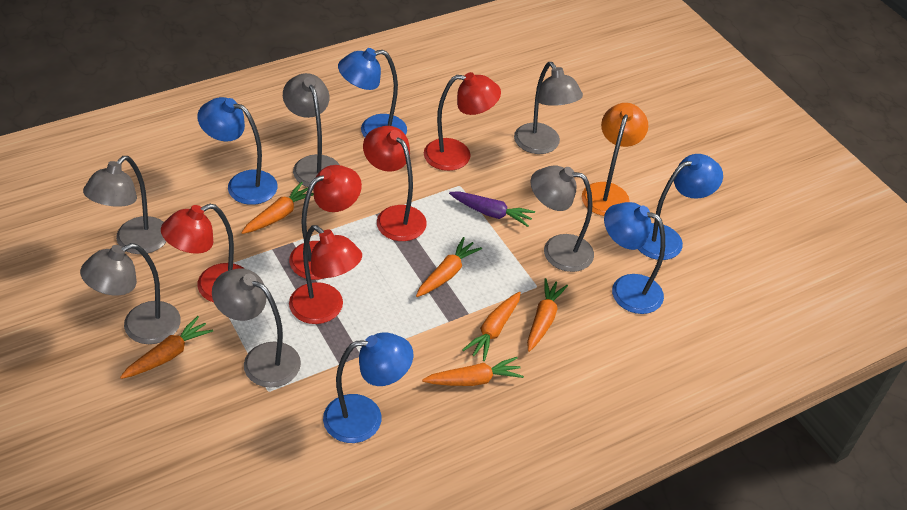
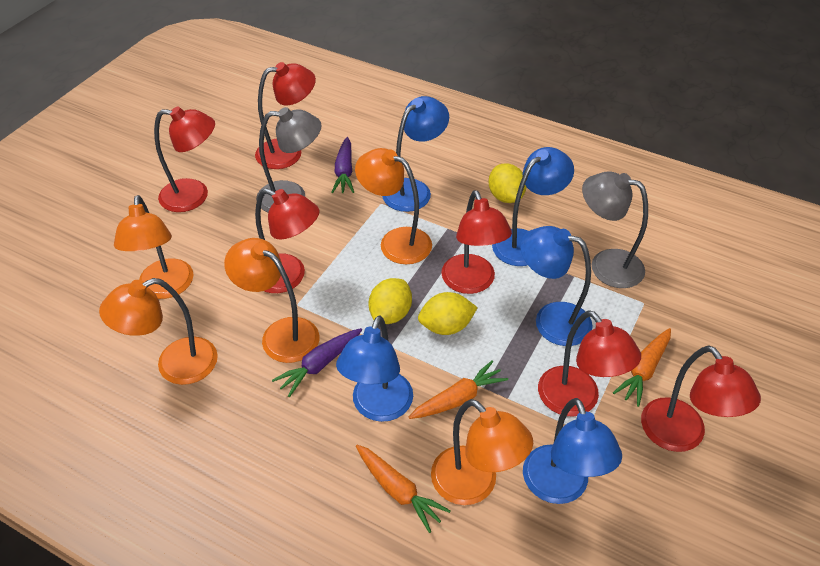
grey lamp: [80,243,181,344] [83,156,167,254] [212,268,301,388] [283,73,340,187] [514,62,583,154] [531,165,594,272] = 6 -> [256,107,322,213] [582,171,648,288] = 2
orange carrot: [120,316,213,379] [241,182,314,234] [416,237,482,297] [422,357,524,386] [462,292,521,361] [527,278,568,352] = 6 -> [356,445,451,533] [409,360,508,419] [613,328,671,407] = 3
orange lamp: [582,103,648,216] = 1 -> [99,278,218,385] [114,195,193,299] [224,238,319,363] [355,148,432,264] [431,399,533,505] = 5
purple carrot: [449,191,535,227] = 1 -> [272,328,362,397] [331,137,354,193] = 2
red lamp: [161,204,245,302] [289,165,362,280] [289,225,362,324] [363,126,427,241] [424,72,501,171] = 5 -> [154,107,215,212] [255,62,316,169] [255,188,319,293] [441,190,512,294] [538,310,641,417] [641,346,761,452] = 6
yellow lemon: none = 0 -> [368,278,412,324] [418,292,478,335] [489,163,526,203] = 3

